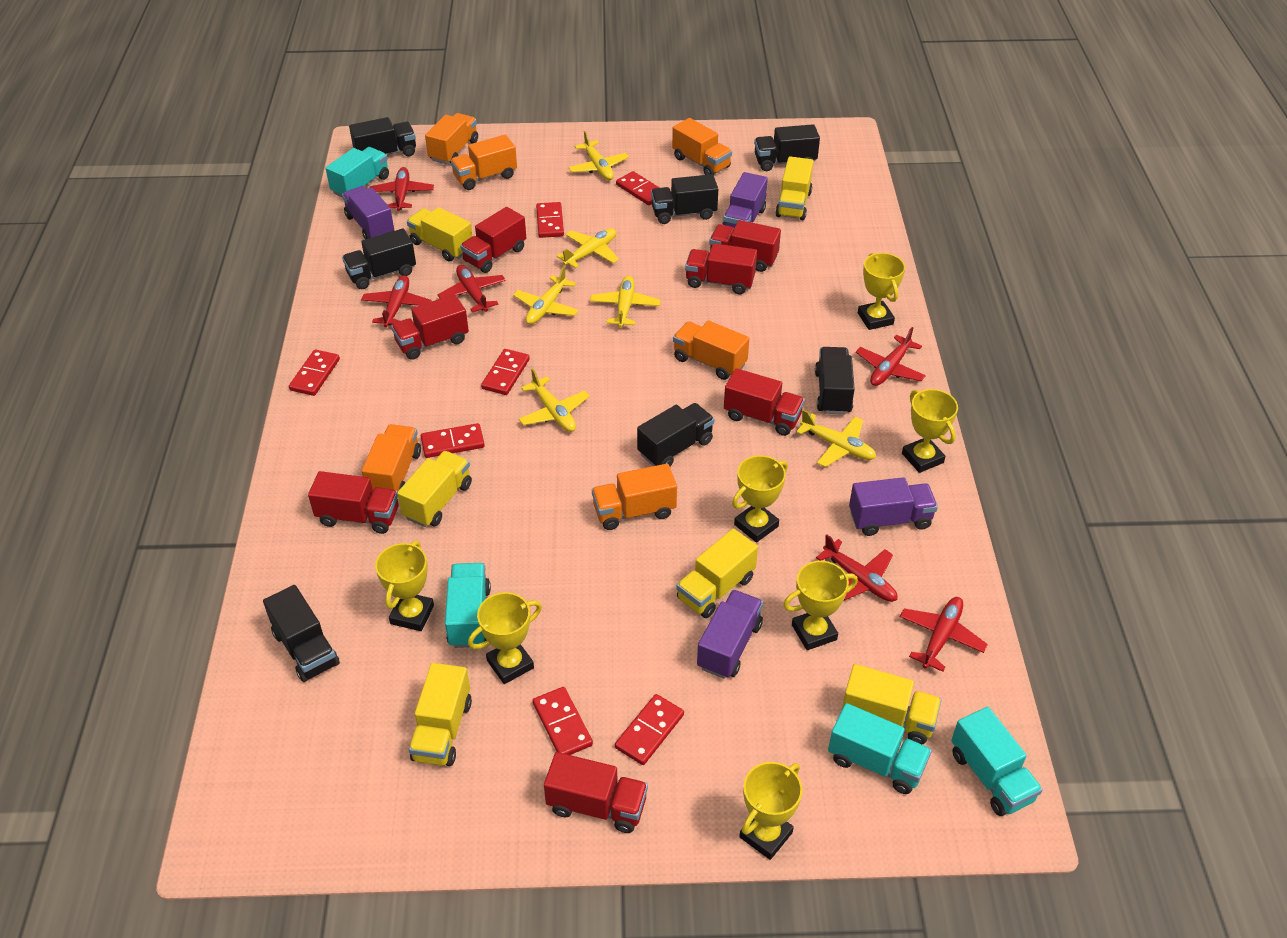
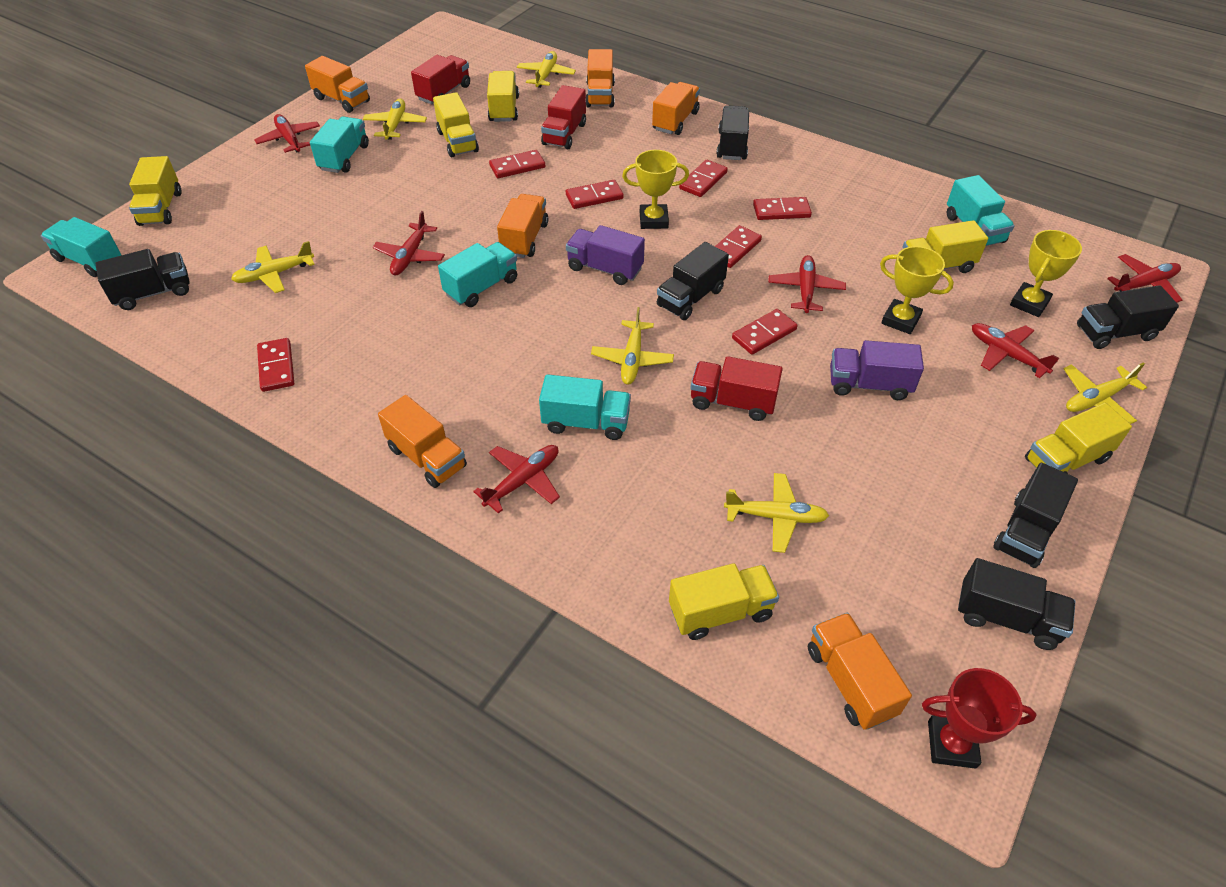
black truck: [263,585,340,682] [342,229,416,289] [349,117,416,156] [637,403,714,466] [651,174,718,224] [754,124,820,171] [815,347,855,414] = 7 -> [95,249,190,310] [657,242,729,320] [716,105,749,160] [958,558,1075,650] [993,463,1078,568] [1077,285,1179,349] = 6
purple truck: [342,186,394,239] [697,590,763,679] [722,172,768,228] [849,477,938,536] = 4 -> [566,225,645,285] [830,340,924,400] = 2
red trophy: none = 0 -> [922,668,1036,769] = 1
red truck: [308,471,399,534] [391,294,469,360] [460,207,526,273] [544,752,648,833] [685,243,757,294] [709,220,781,272] [724,368,805,436] = 7 -> [411,55,470,104] [541,85,586,149] [691,356,783,421] = 3
turquoise truck: [325,147,389,198] [445,563,491,648] [828,703,932,794] [951,707,1043,816] = 4 -> [41,217,121,277] [310,117,369,173] [438,242,517,307] [539,374,631,440] [947,175,1015,246] = 5
yellow trophy: [375,541,434,631] [468,592,542,684] [732,455,788,543] [739,762,802,860] [783,561,858,650] [858,253,905,330] [902,389,958,473] = 7 -> [622,150,689,229] [880,246,954,334] [1010,230,1082,317] = 3

